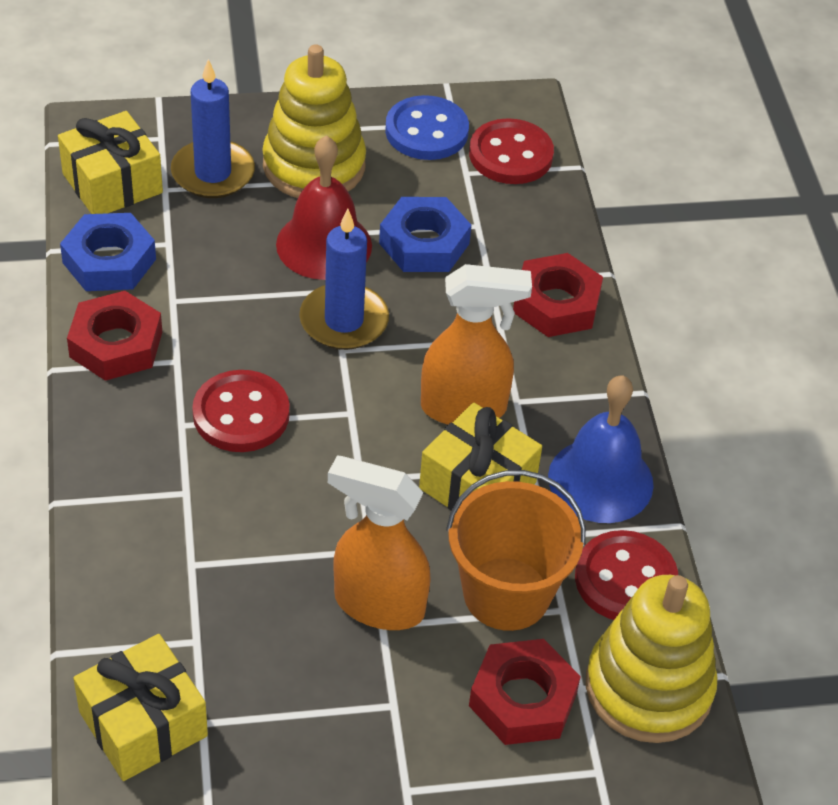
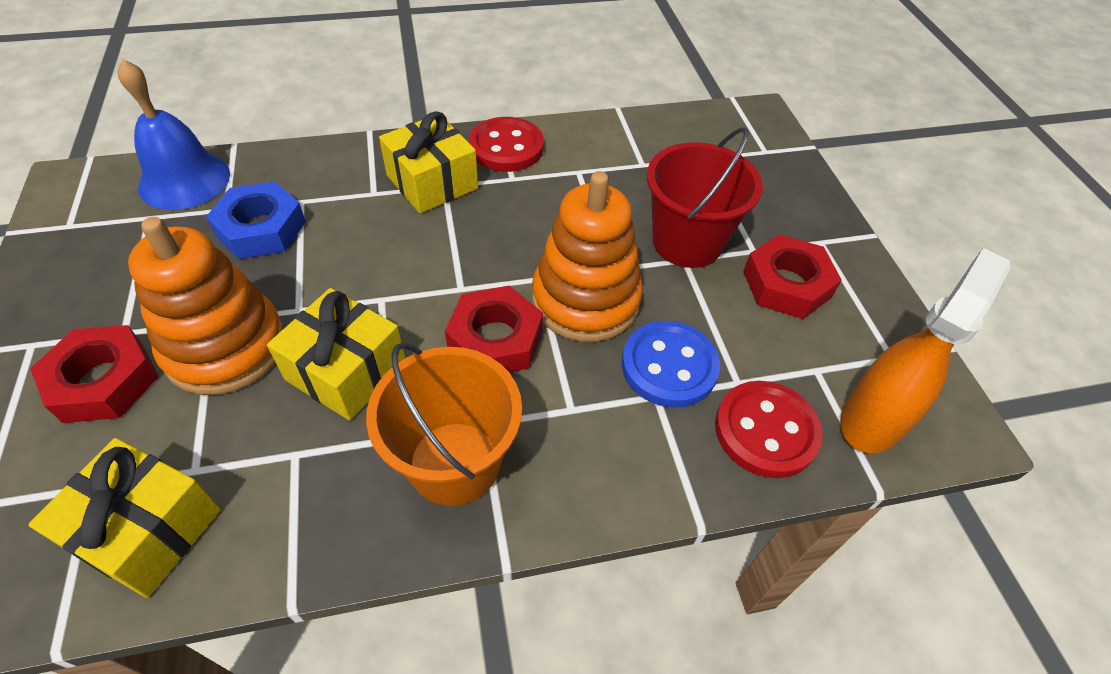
blue candle: [171,59,255,198] [299,209,389,350] = 2 -> none = 0
blue nut: [60,213,156,291] [379,197,471,272] = 2 -> [206,181,306,259] = 1
orange spray bottle: [328,455,431,630] [421,264,532,425] = 2 -> [840,248,1011,453] = 1
orange stacking toy: none = 0 -> [128,217,284,395] [532,171,643,342] = 2
red bell: [276,135,372,280] = 1 -> none = 0
red bucket: none = 0 -> [647,127,763,268] = 1
red button: [192,370,290,452] [469,118,554,184] [575,530,678,620] = 3 -> [469,117,544,172] [715,381,823,478] = 2
yellow stacking toy: [262,44,366,198] [586,575,717,743] = 2 -> none = 0

